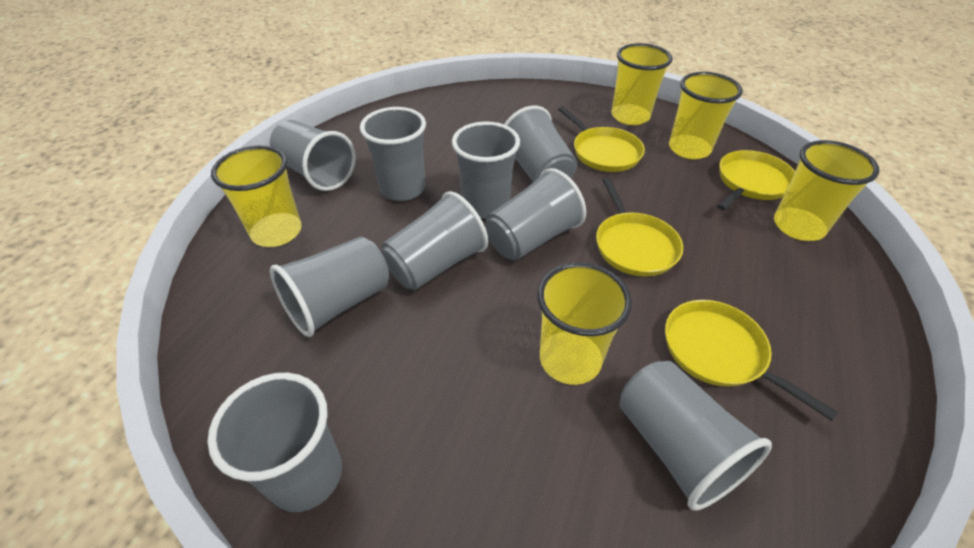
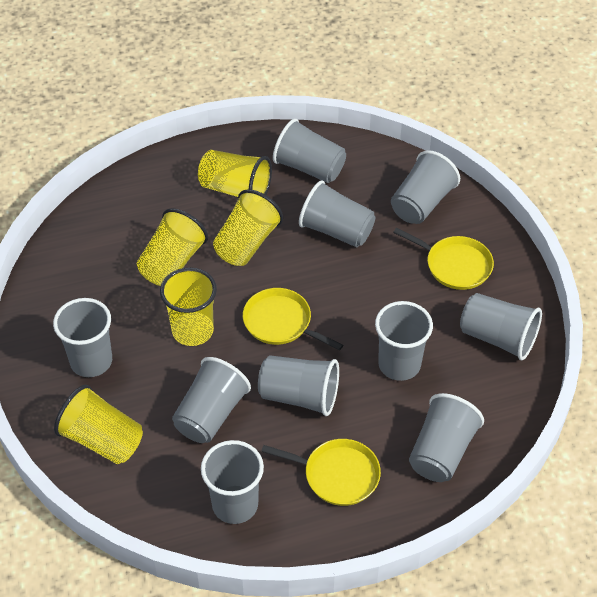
grey cup: [207,373,342,512] [270,120,356,191] [270,237,389,337] [360,107,426,201] [381,191,488,290] [452,121,520,219] [485,168,586,260] [504,106,577,182] [619,361,772,511] = 9 -> [53,298,112,377] [172,357,251,443] [201,440,264,524] [258,355,339,416] [273,119,346,183] [299,180,376,247] [375,301,433,381] [391,150,460,224] [409,393,484,482] [460,293,542,360] = 10
yellow pan: [558,106,645,172] [596,177,683,277] [665,300,838,421] [717,150,795,211] = 4 -> [243,288,343,351] [261,439,381,506] [393,228,494,290] = 3

